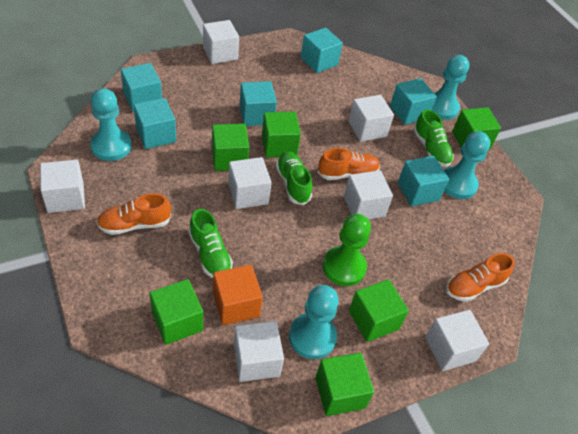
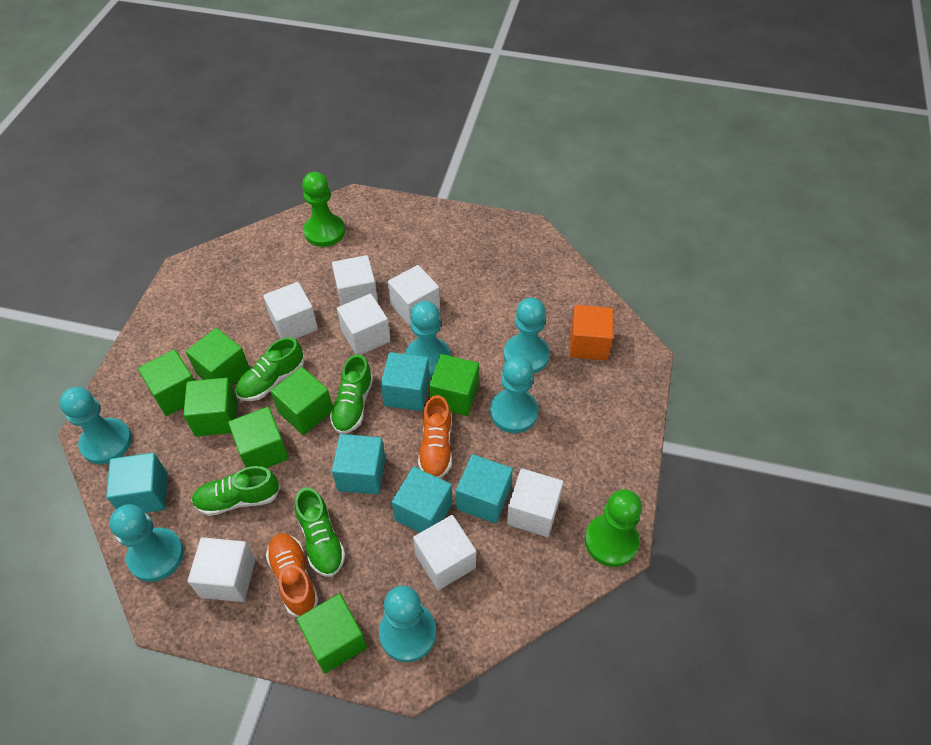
green cube: [150,279,203,345] [212,124,249,171] [262,112,301,158] [315,353,374,416] [349,279,409,342] [452,107,501,150] = 6 -> [138,349,195,416] [183,377,237,436] [186,328,250,386] [228,407,289,468] [271,367,333,435] [296,594,367,674] [429,354,479,416] = 7
green pawn: [323,214,371,286] = 1 -> [302,172,345,247] [585,489,642,567] = 2
green shoe: [189,209,233,278] [276,151,312,205] [413,109,454,167] = 3 -> [191,466,280,516] [235,337,304,401] [295,487,346,577] [330,354,373,434] = 4
orange shoe: [97,193,171,235] [318,148,380,180] [446,253,515,302] = 3 -> [266,533,319,617] [418,395,452,478] = 2
turquoise cube: [121,63,162,112] [134,98,176,149] [239,81,277,126] [301,28,343,73] [390,78,437,125] [398,156,449,206] = 6 -> [106,453,167,513] [332,434,385,495] [381,352,430,411] [392,467,452,532] [456,454,513,523] = 5
turquoise pawn: [90,88,132,161] [289,285,339,359] [432,55,469,120] [444,131,490,199] = 4 -> [59,387,132,464] [109,504,184,582] [379,585,436,662] [405,301,451,378] [490,356,539,433] [504,298,550,374] = 6

